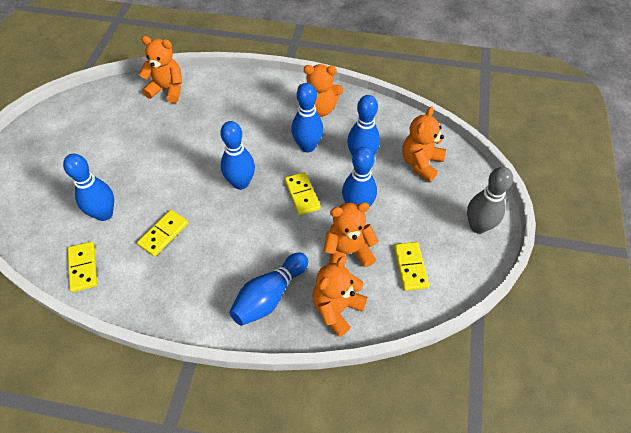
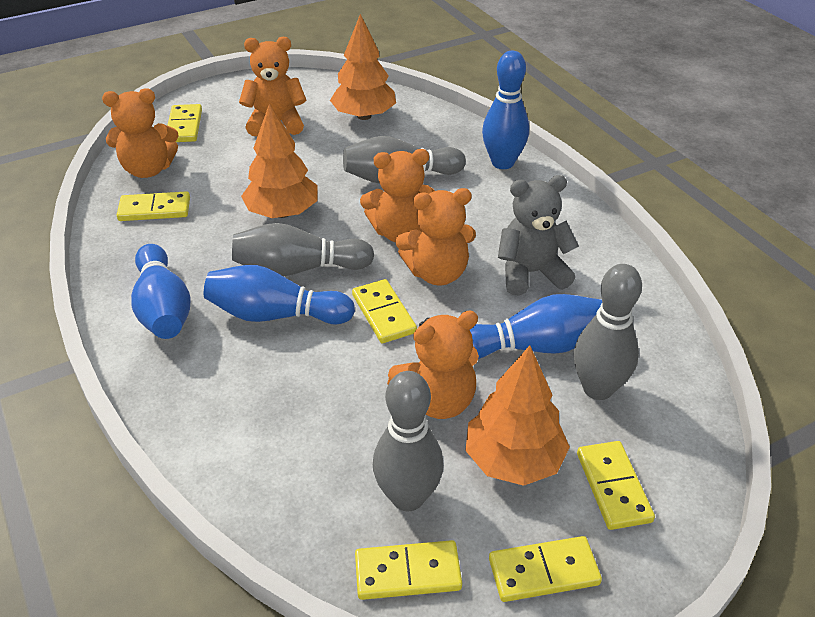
blue bowling pin: [63,154,114,221] [220,121,255,190] [229,252,308,326] [291,83,324,153] [342,147,377,206] [347,95,380,156] = 6 -> [131,244,191,339] [204,265,355,325] [470,294,602,359] [482,51,529,169] = 4
grey bowling pin: [467,167,513,234] = 1 -> [232,223,374,276] [343,136,466,184] [373,371,444,511] [574,264,642,400] = 4
grey teddy bear: none = 0 -> [498,175,579,296] = 1
orange tree: none = 0 -> [241,104,318,218] [330,14,396,120] [465,345,570,486] = 3
yellow domino: [68,242,97,292] [137,210,188,257] [285,172,321,215] [394,242,429,291] = 4 -> [117,191,190,221] [167,104,202,142] [352,279,417,343] [355,540,462,600] [489,536,602,602] [577,441,655,530] = 6

